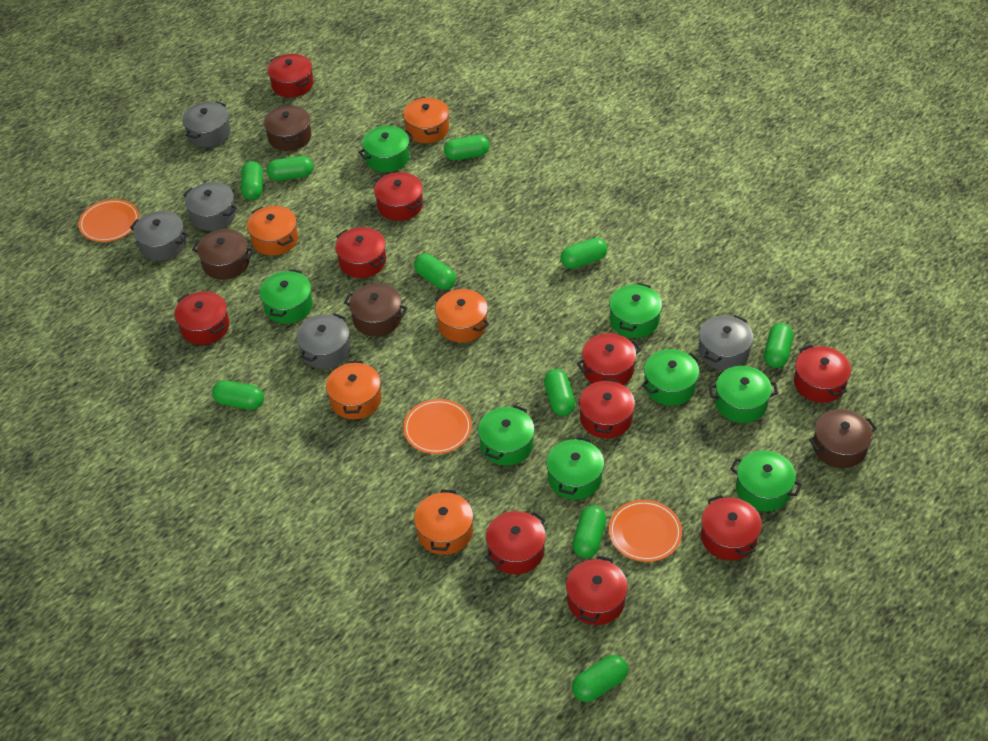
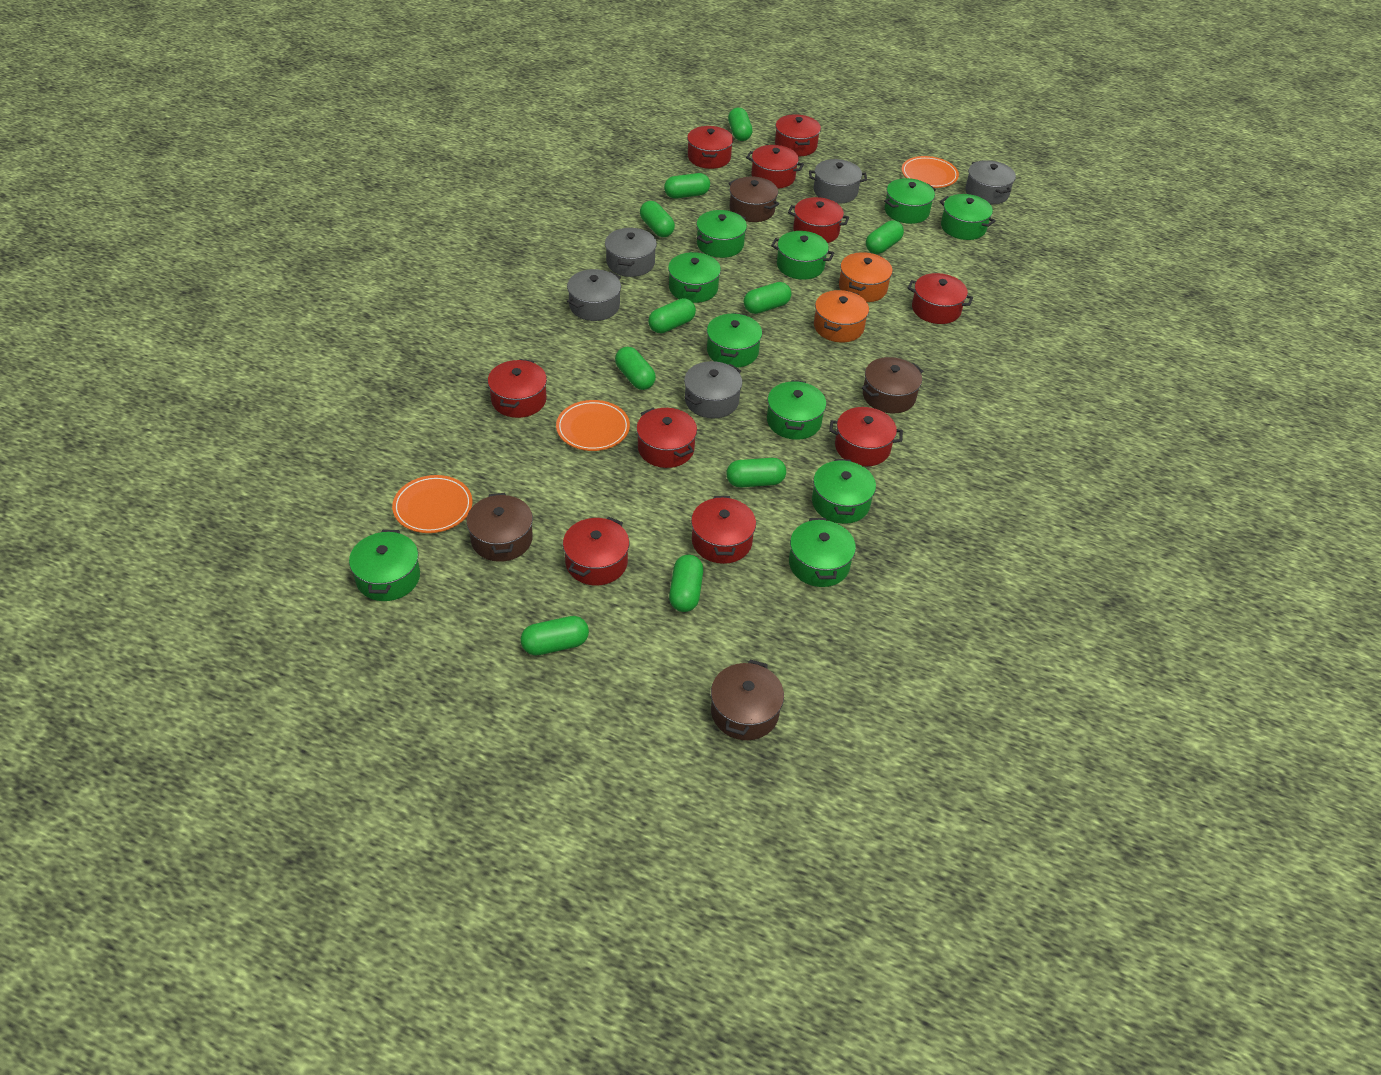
green pot: [259,269,313,324] [358,126,414,172] [478,405,535,466] [546,437,604,500] [609,283,662,338] [642,349,700,406] [709,366,778,423] [730,451,802,512] = 8 -> [349,530,420,601] [668,252,721,303] [696,210,747,258] [707,313,762,368] [767,380,826,440] [771,231,834,280] [789,518,856,587] [812,459,876,524] [884,178,936,224] [940,194,996,240] = 10
orange pot: [247,206,298,256] [326,361,381,419] [403,97,449,143] [414,489,473,555] [435,289,489,343] = 5 -> [814,290,869,342] [839,252,893,302] = 2

